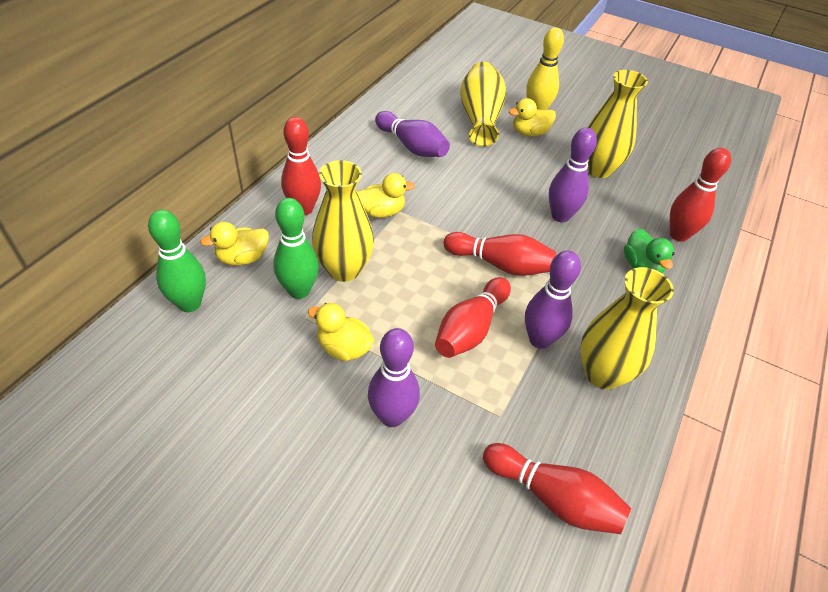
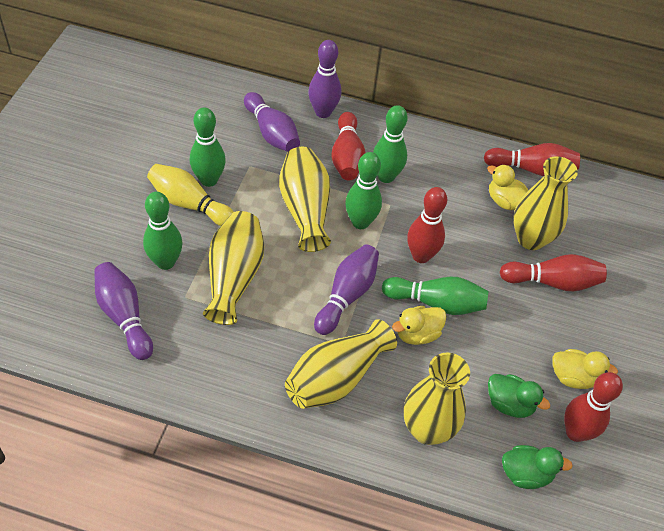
green bowling pin: [148,210,206,312] [273,198,319,299] = 2 -> [143,192,183,270] [190,107,226,187] [345,152,382,229] [373,105,408,183] [382,277,489,315] = 5
green duck: [624,228,674,273] = 1 -> [488,374,550,418] [502,445,573,489] = 2
yellow duck: [200,222,269,266] [308,303,374,361] [357,173,415,218] [509,98,556,136] = 4 -> [392,306,447,345] [487,164,528,210] [552,349,618,389] = 3
yellow vase: [312,160,374,282] [460,62,506,146] [580,267,674,389] [587,70,648,178] = 4 -> [203,211,264,325] [279,147,331,252] [285,319,397,409] [404,352,470,445] [513,156,578,250] = 5

